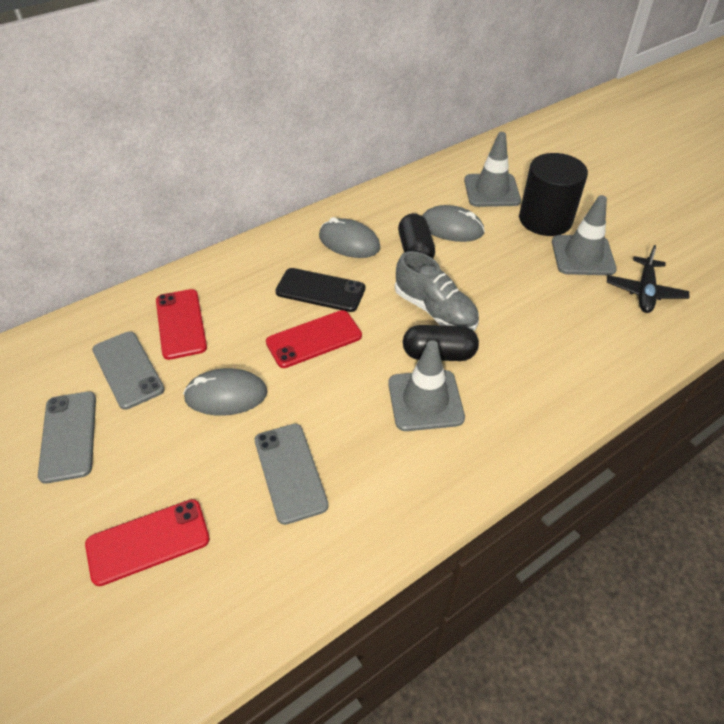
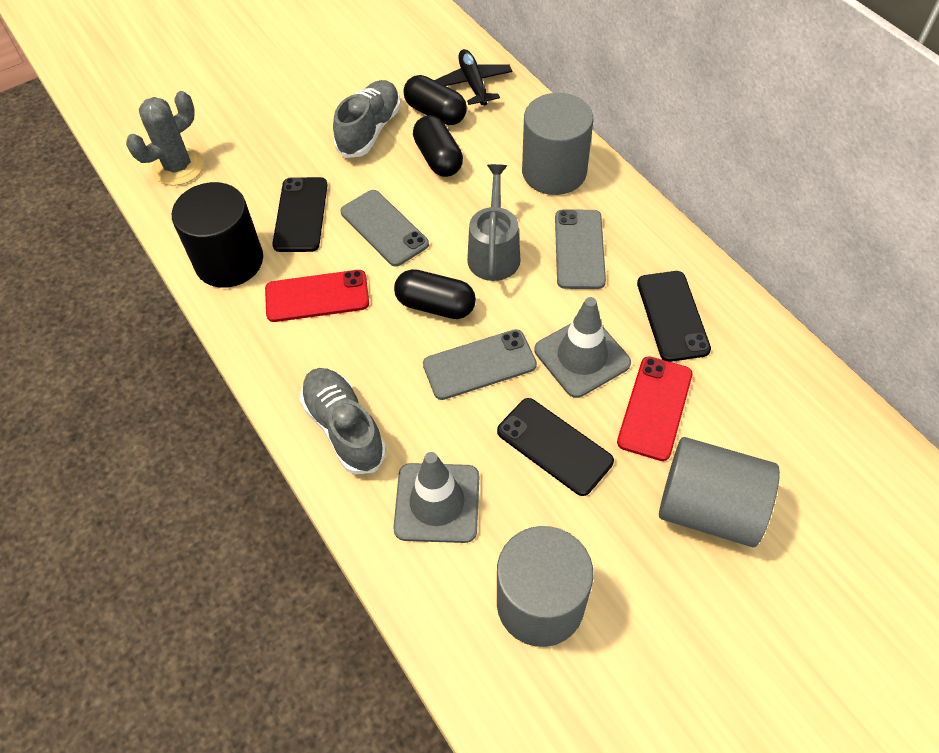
black capsule: [398,213,435,258] [403,325,479,361] = 2 -> [394,269,476,319] [404,75,467,125] [413,115,463,177] = 3
black phone: [275,268,365,312] = 1 -> [272,177,328,252] [497,398,614,496] [637,271,711,362] = 3
grey cactus: none = 0 -> [126,91,204,186] = 1
grey cylinder: none = 0 -> [497,526,593,647] [522,93,593,195] [659,437,780,547] = 3
grey mouse: [183,368,267,416] [319,217,380,258] [422,205,485,242] = 3 -> none = 0
grey shoe: [395,251,479,331] = 1 -> [300,368,386,474] [333,80,401,158] = 2
grey traffic cone: [388,340,465,431] [464,132,521,207] [552,195,617,275] = 3 -> [393,452,479,543] [535,297,631,398] = 2
grey watering can: none = 0 -> [467,164,521,281] = 1
red phone: [85,499,210,586] [156,289,207,360] [266,310,362,368] = 3 -> [265,270,369,322] [617,356,693,461] = 2

